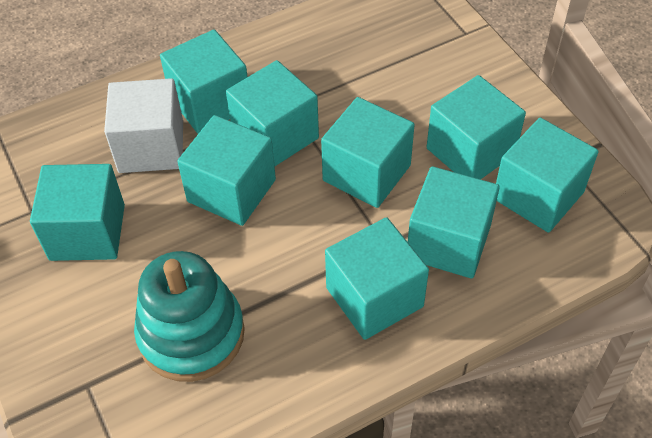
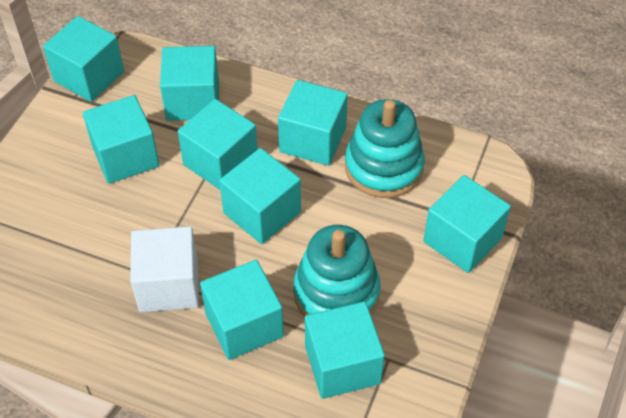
turquoise stacking toy: [134,251,245,382] = 1 -> [293,225,381,317] [345,99,425,198] = 2

